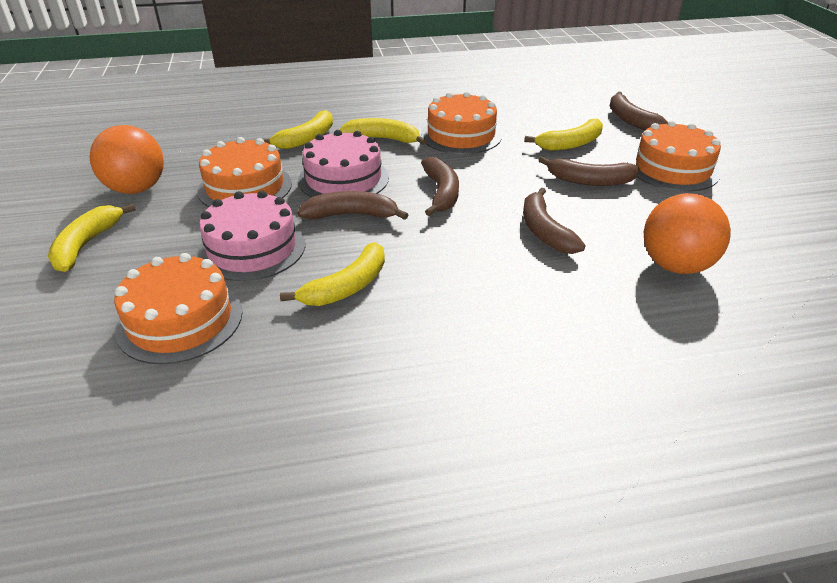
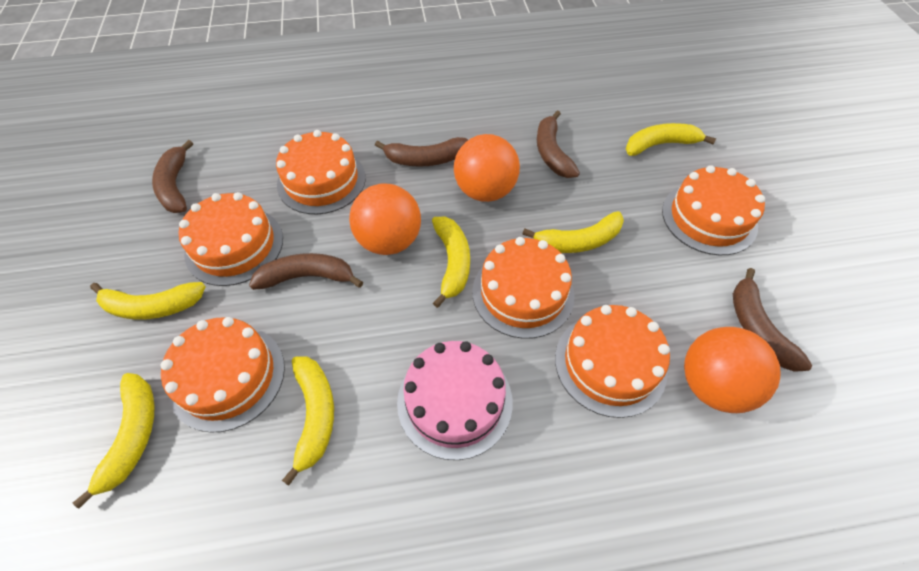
orange ball: [90,125,164,194] [644,193,731,274] = 2 -> [349,184,421,255] [454,134,520,202] [684,327,781,413] = 3
orange cake: [114,253,243,365] [197,137,292,207] [421,91,502,154] [628,121,721,192] = 4 -> [161,317,285,433] [179,192,283,286] [276,130,366,214] [472,237,575,339] [555,305,670,418] [662,165,765,255] = 6
pink cake: [197,191,306,281] [298,130,389,197] = 2 -> [397,341,513,460] = 1
yellow banana: [48,203,136,272] [263,110,333,149] [280,242,385,306] [339,118,427,145] [524,118,603,151] = 5 -> [73,373,155,509] [90,282,206,320] [282,356,334,486] [432,217,470,308] [523,211,624,253] [626,123,716,156] = 6

